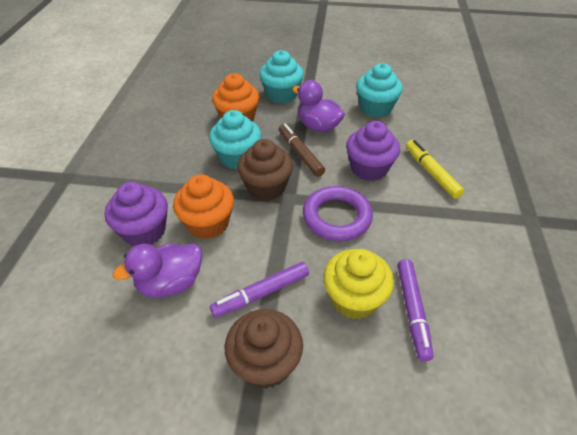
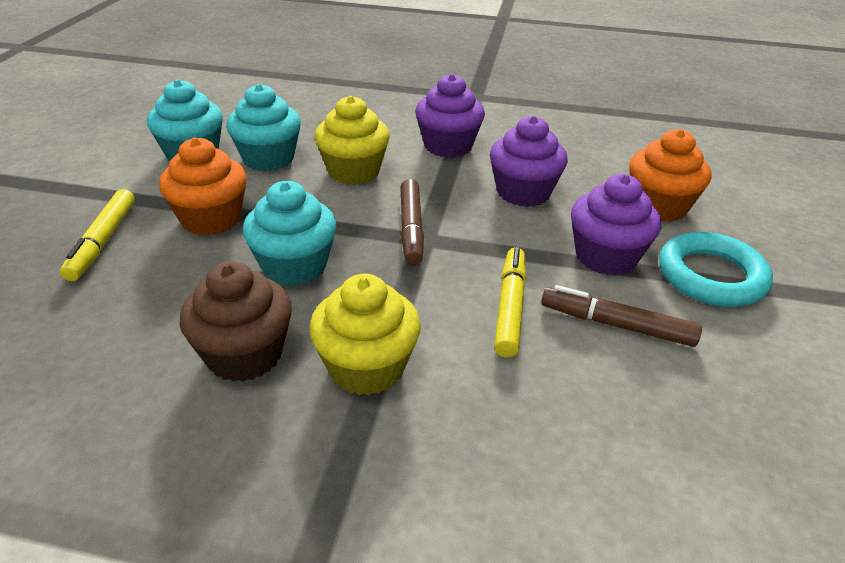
brown cupcake: [225,309,303,389] [237,139,293,201] = 2 -> [179,261,292,382] = 1
brown marker: [279,123,325,177] = 1 -> [400,179,424,265] [541,285,702,347] = 2
purple cupcake: [105,182,168,246] [346,121,400,181] = 2 -> [415,74,485,158] [490,116,568,207] [571,174,661,275] = 3
purple duck: [113,244,202,298] [292,80,345,132] = 2 -> none = 0
purple marker: [210,262,309,317] [398,259,434,361] = 2 -> none = 0
purple ring: [303,186,373,241] = 1 -> none = 0
turquoise ring: none = 0 -> [659,232,773,307] = 1
yellow cupcake: [323,249,394,319] = 1 -> [309,274,421,395] [315,96,390,184] = 2
yellow marker: [406,140,464,199] = 1 -> [60,189,135,281] [494,247,526,358] = 2

